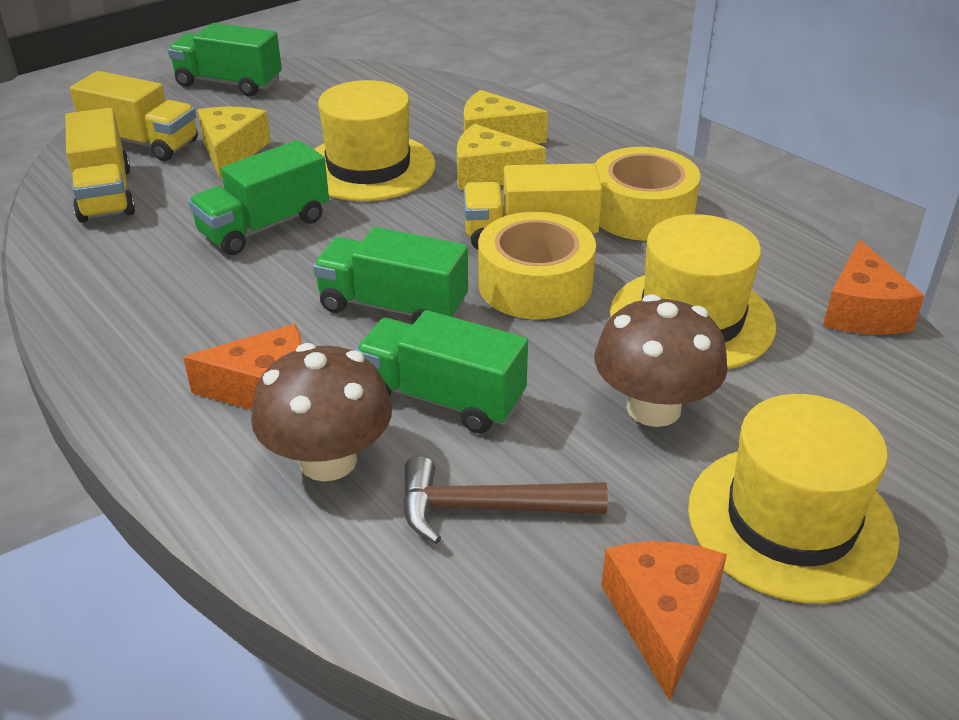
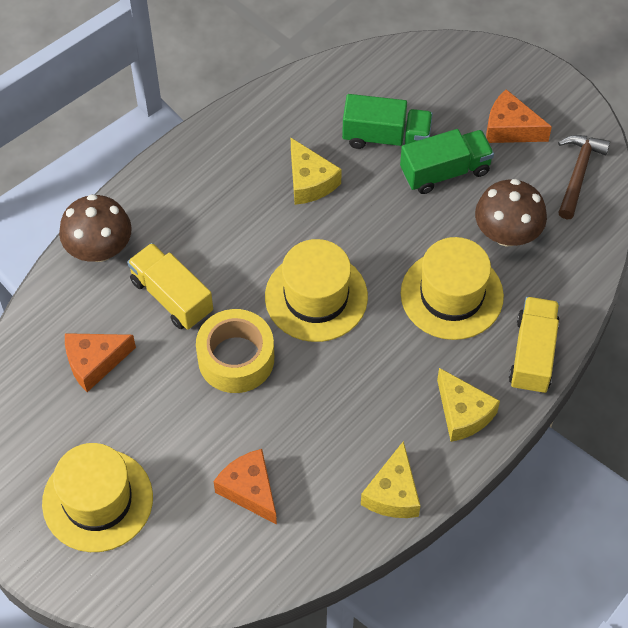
green truck: [168,23,282,97] [188,140,329,255] [313,227,468,324] [355,310,528,434] = 4 -> [342,94,433,149] [400,129,494,194] = 2
yellow tape: [478,212,596,319] [595,147,700,241] = 2 -> [196,309,274,393] = 1
yellow truck: [65,108,135,223] [70,71,198,161] [464,163,602,250] = 3 -> [127,243,213,330] [509,297,560,394] = 2

